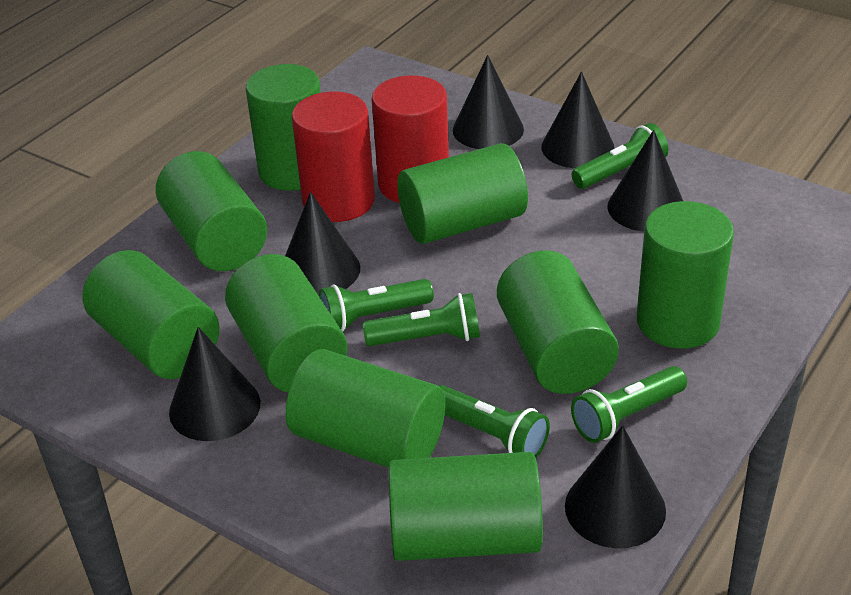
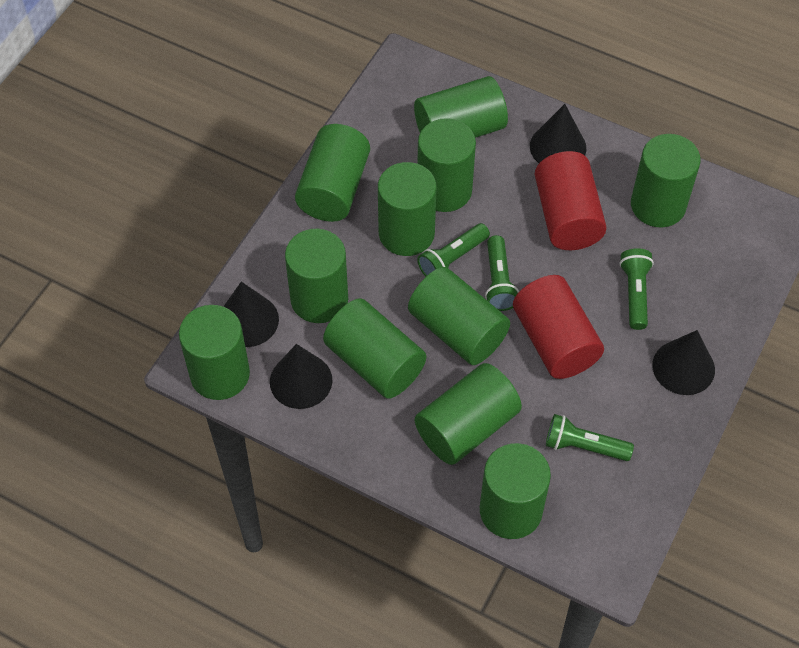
black cone: [169,327,260,441] [285,192,360,296] [453,55,524,149] [541,72,615,168] [565,425,666,548] [607,130,683,231] = 6 -> [223,281,279,347] [270,344,332,409] [530,104,586,163] [652,330,715,395] = 4
green cylinder: [82,250,219,379] [156,151,267,271] [225,254,348,393] [246,64,321,191] [286,349,446,468] [388,452,543,561] [397,143,528,244] [497,250,619,394] [637,201,734,349] = 9 -> [179,305,250,400] [285,229,348,323] [295,124,370,222] [323,298,426,399] [378,162,437,256] [408,267,510,365] [414,76,508,138] [415,363,522,465] [417,118,476,212] [480,443,551,539] [631,134,701,228] = 11
green flashlight: [319,279,434,332] [363,293,480,346] [439,385,550,458] [571,366,687,443] [572,123,668,189] = 5 -> [417,223,490,277] [485,235,519,311] [546,414,634,461] [619,248,654,330] = 4

